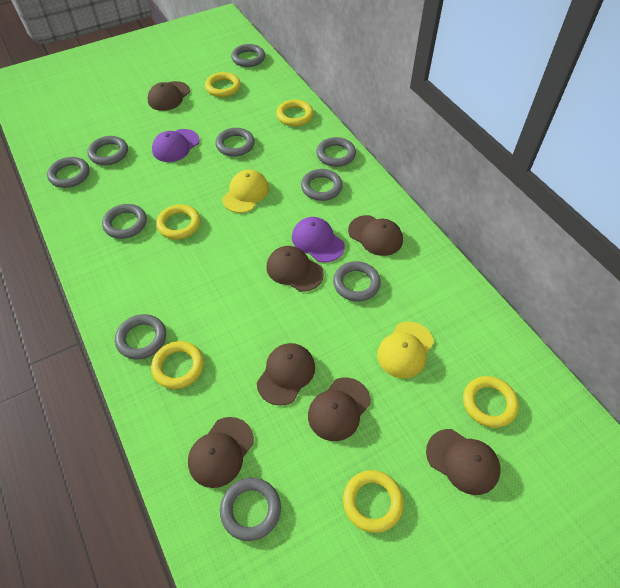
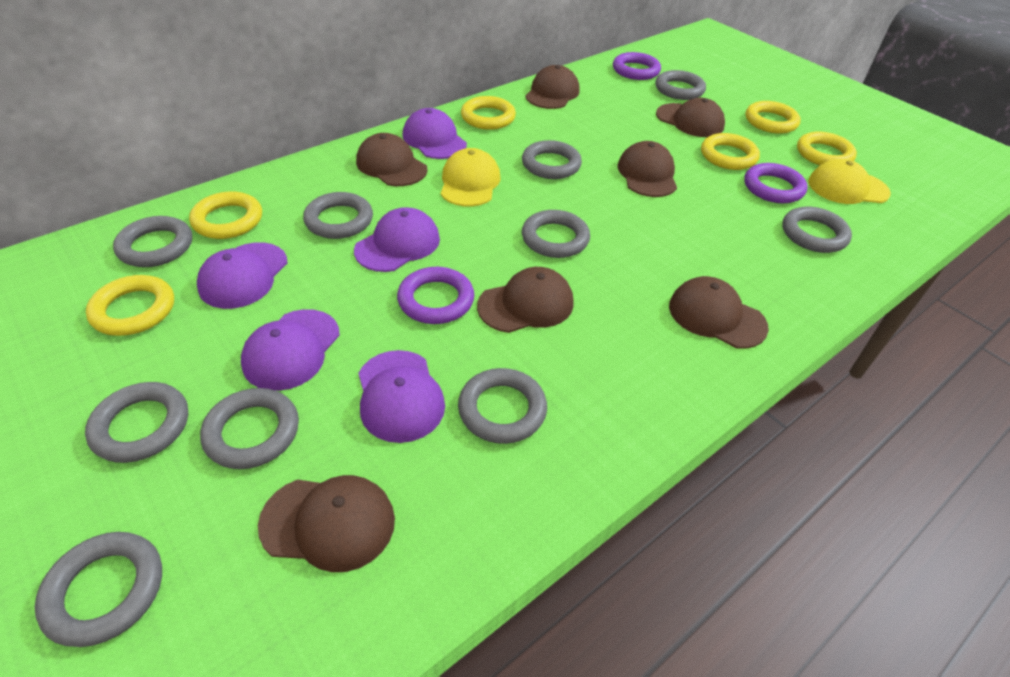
purple cap: [152,129,200,162] [292,217,345,263] = 2 -> [197,242,287,309] [241,309,340,391] [354,207,440,272] [358,350,445,443] [403,108,467,159] = 5
purple ring: none = 0 -> [397,267,474,324] [613,52,661,80] [744,163,808,203] = 3

